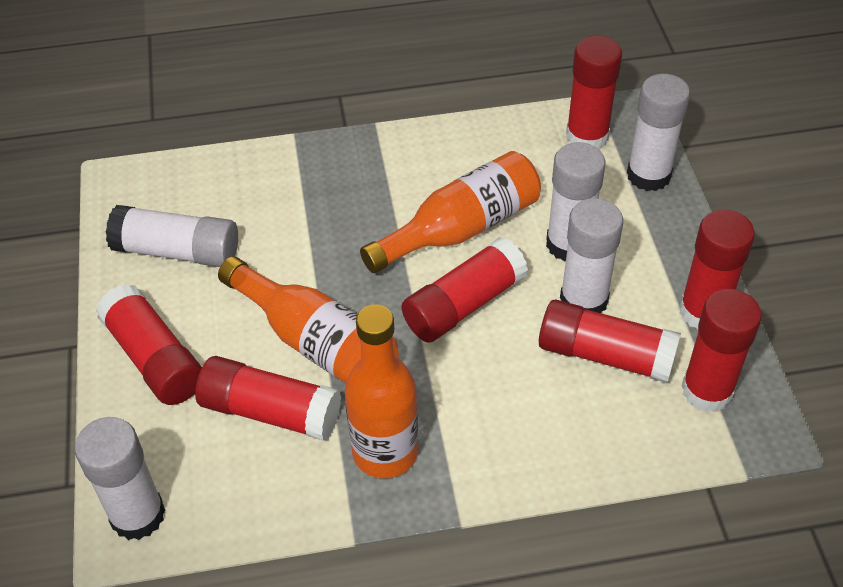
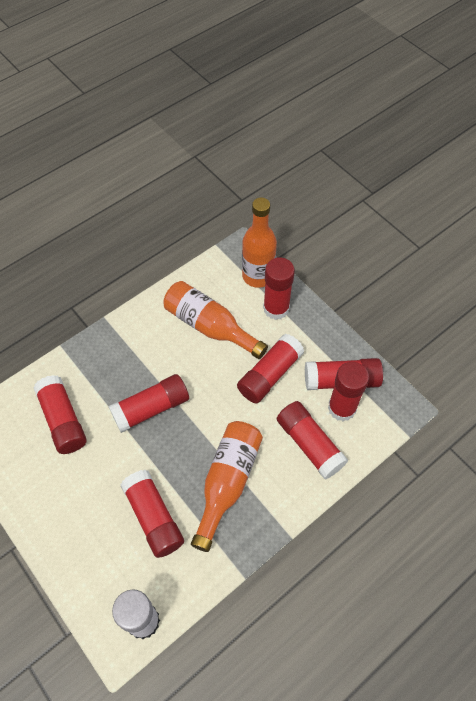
red glue stick: [96,284,202,405] [195,356,341,441] [401,237,528,343] [539,300,681,383] [566,36,622,150] [680,210,755,330] [681,289,762,412] = 7 -> [33,375,87,454] [109,374,189,433] [120,470,184,558] [237,334,304,403] [263,257,295,320] [277,401,348,479] [305,358,383,390] [328,362,369,421] = 8
white glue stick: [75,417,165,540] [106,205,238,267] [546,142,606,262] [560,198,623,313] [627,74,690,191] = 5 -> [112,589,160,639] = 1

